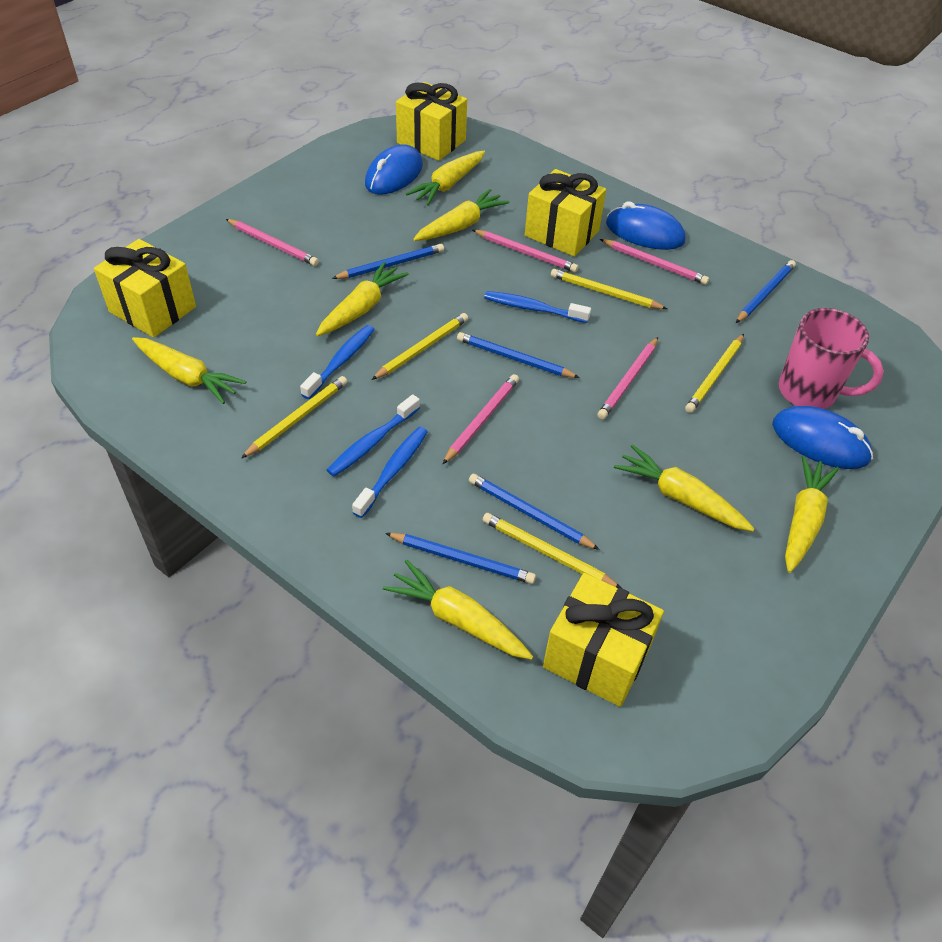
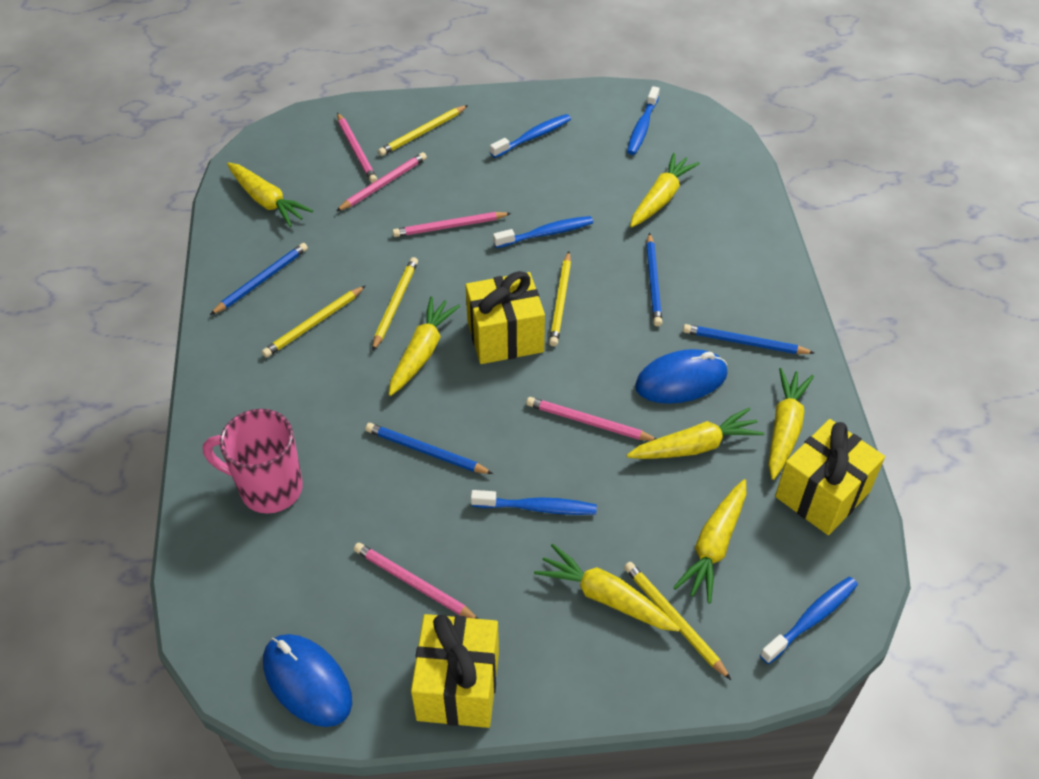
blue mouse: [365,145,423,194] [606,201,686,250] [772,406,873,469] = 3 -> [263,634,352,727] [635,349,727,404] = 2
blue pencil: [332,244,444,279] [385,533,536,584] [457,332,580,378] [469,474,600,550] [736,260,796,323] = 5 -> [210,243,308,315] [365,423,493,474] [646,233,662,326] [683,324,814,354] = 4
blue toothbrush: [300,325,375,399] [327,394,420,477] [352,427,428,518] [484,291,591,323] = 4 -> [471,490,597,515] [490,114,571,158] [493,216,593,248] [627,86,660,155] [760,577,858,664] = 5
yellow gift: [94,239,196,338] [396,82,467,161] [525,169,606,257] [543,573,664,707] = 4 -> [411,614,499,728] [465,271,545,364] [775,419,885,535] = 3

